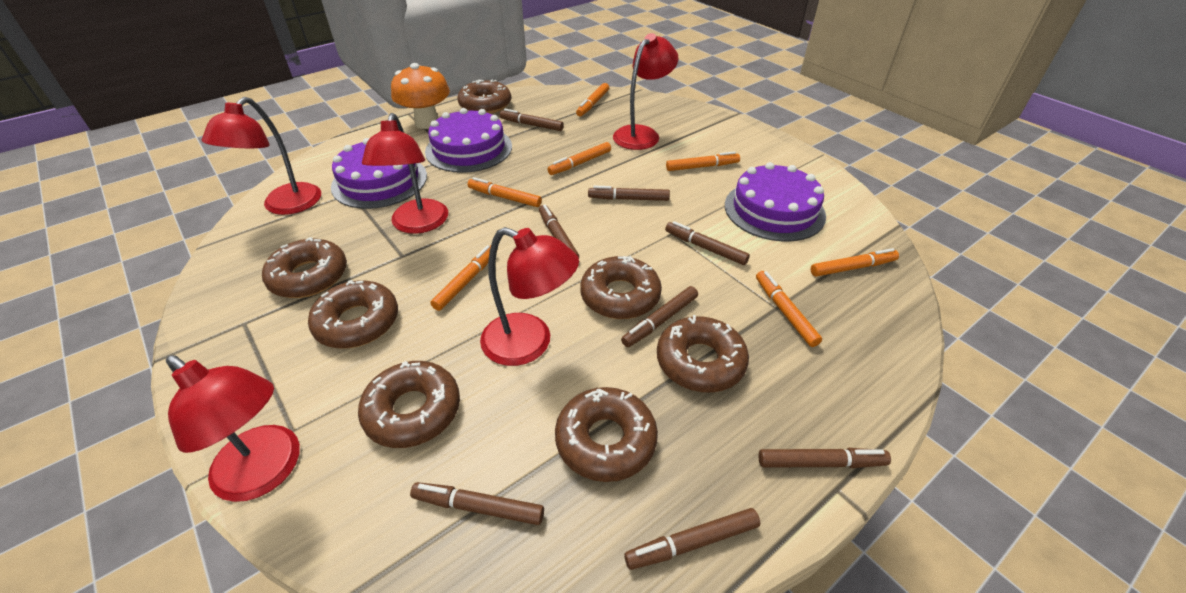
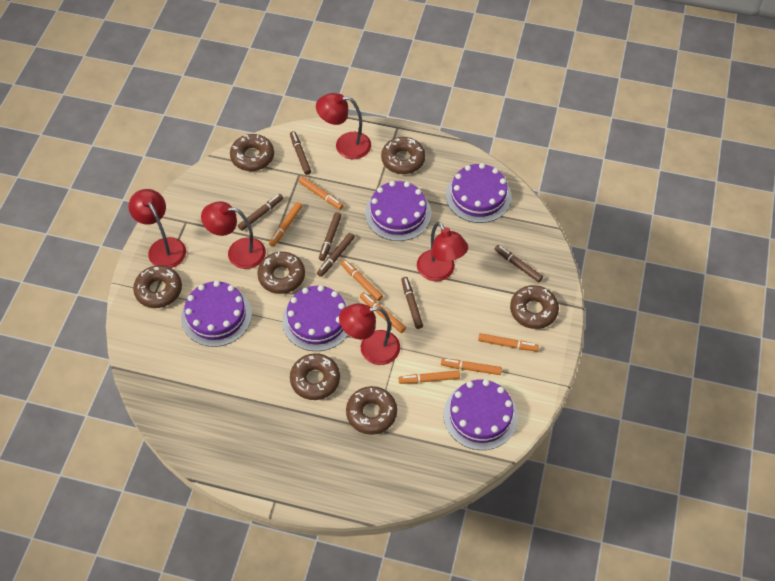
brown marker: [410,482,544,525] [500,109,564,131] [539,205,579,258] [588,186,670,201] [621,286,698,347] [624,508,760,570] [665,221,750,265] [758,448,891,468] = 8 -> [238,194,283,231] [290,131,311,175] [317,233,355,277] [319,212,342,261] [401,277,423,329] [495,245,543,282] = 6
orange mushroom: [391,63,450,129] = 1 -> none = 0
purple cake: [331,138,427,209] [425,108,512,173] [725,162,826,242] = 3 -> [181,281,252,347] [282,285,349,351] [365,181,431,241] [443,379,518,450] [446,163,512,223] = 5

